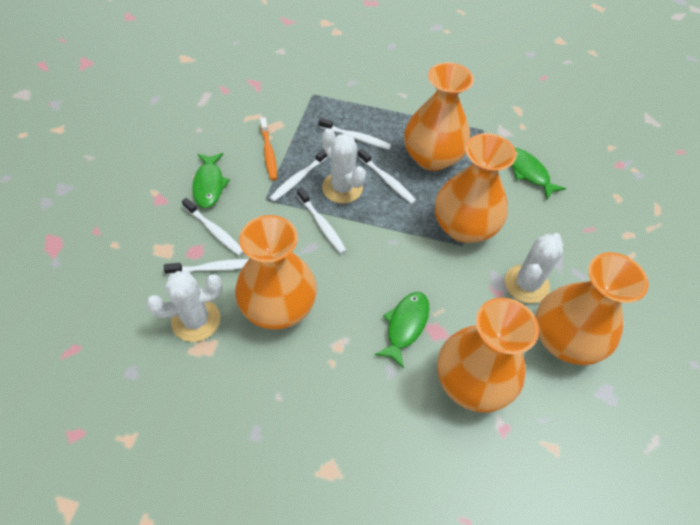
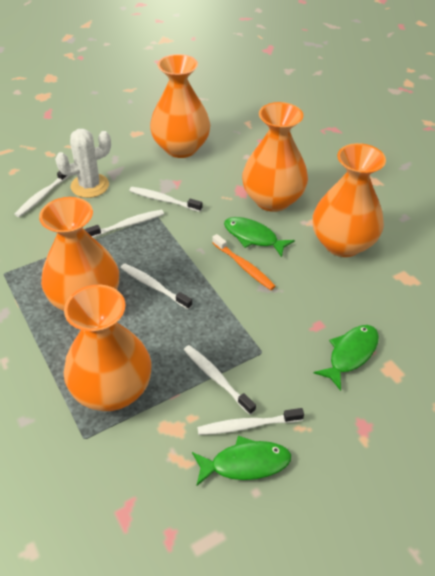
white cactus: [146,271,223,342] [322,128,366,203] [505,233,563,303] = 3 -> [55,129,111,198] = 1

